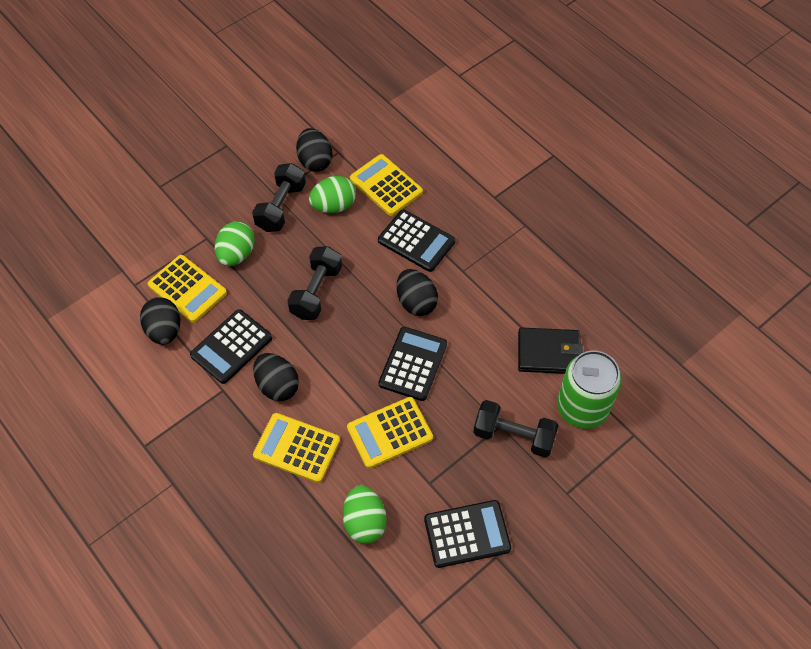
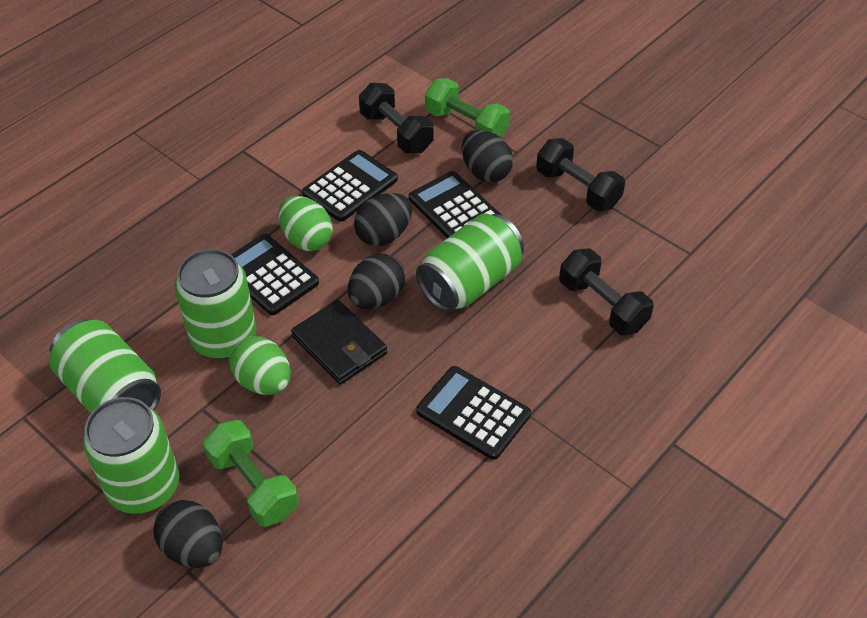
green can: [557,350,622,429] = 1 -> [49,319,161,414] [83,397,179,514] [175,249,256,359] [416,213,524,312] = 4
green dumbbell: none = 0 -> [203,420,298,527] [425,78,510,138] = 2
green egg: [215,222,255,266] [309,176,356,213] [343,485,386,544] = 3 -> [229,336,291,395] [278,196,333,251] = 2
yellow calculator: [148,255,227,323] [253,413,340,483] [347,397,433,469] [350,154,423,216] = 4 -> none = 0

